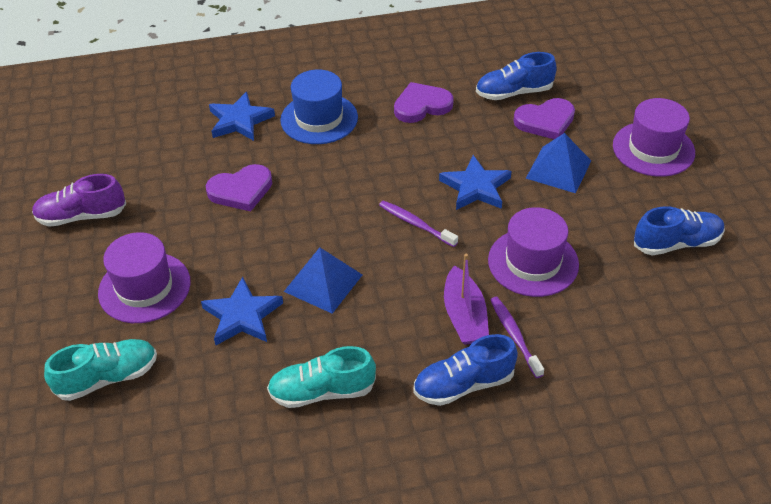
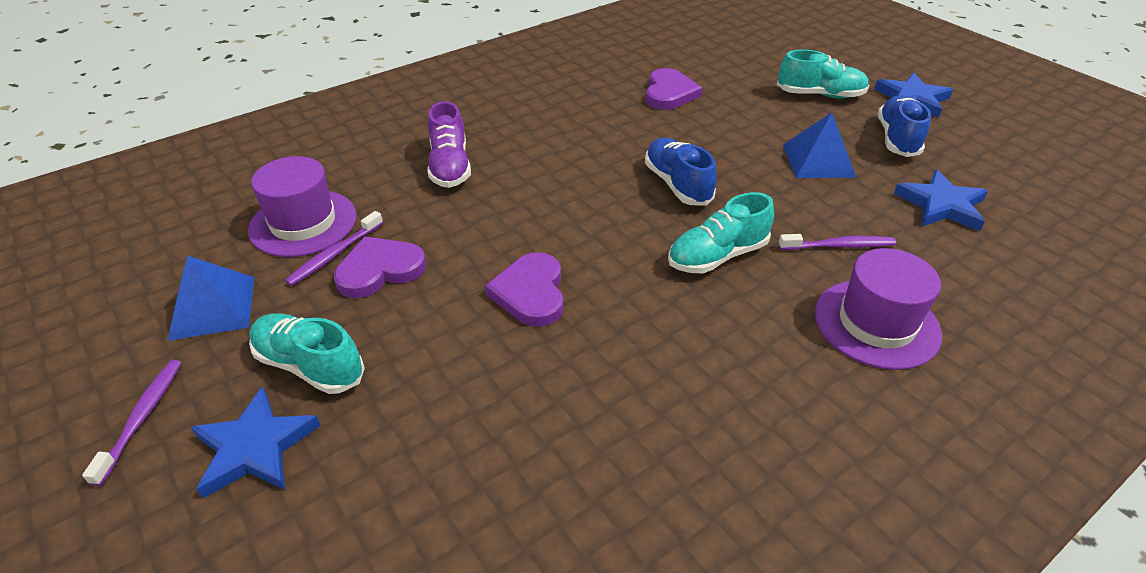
blue hat: [280,70,358,144] = 1 -> none = 0
blue shoe: [413,334,518,406] [476,52,557,100] [634,206,725,255] = 3 -> [645,138,717,206] [878,95,931,157] = 2
purple boat: [444,254,489,345] = 1 -> none = 0
purple hat: [98,232,191,323] [488,207,579,297] [613,98,695,177] = 3 -> [248,156,357,257] [815,248,942,370] = 2
purple toothbrush: [379,201,458,247] [490,297,544,378] = 2 -> [82,360,181,486] [285,211,383,286] [778,234,896,250] = 3
turquoise shoe: [44,339,157,401] [267,346,376,408] = 2 -> [249,313,365,394] [668,192,774,274] [777,50,869,98] = 3

